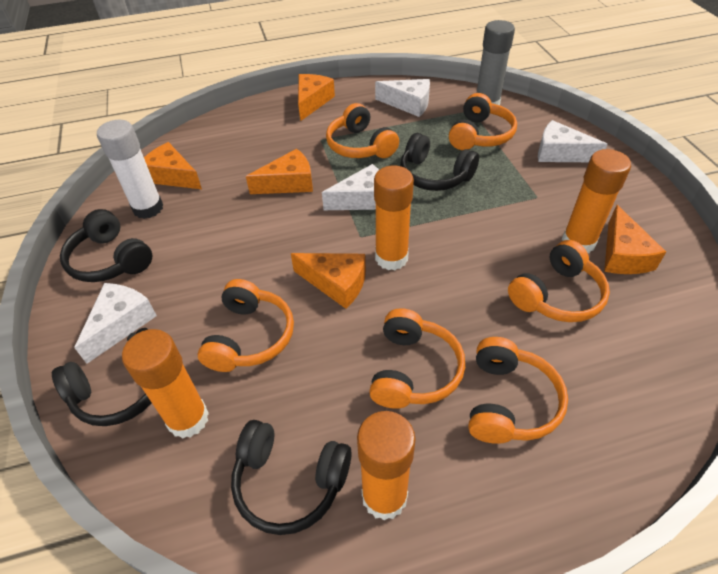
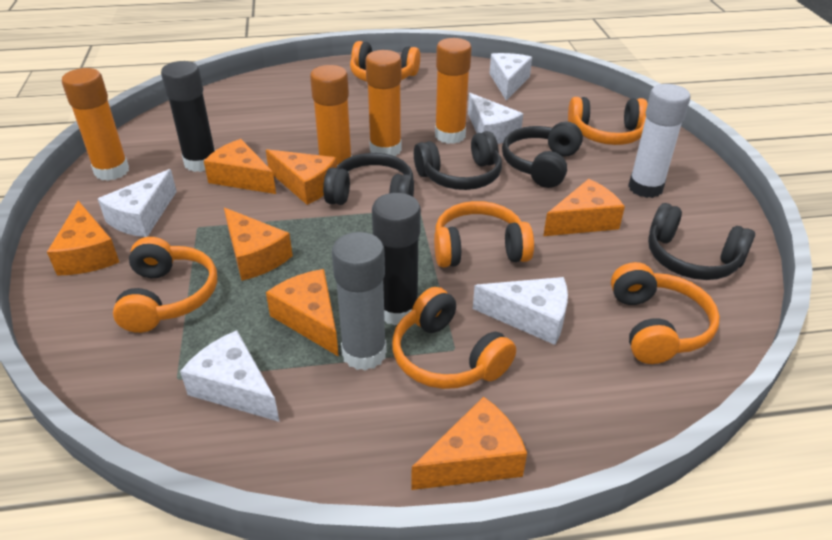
black glue stick: none = 0 -> [161,61,215,172] [372,193,421,325] = 2
orange cheese: [144,142,202,189] [246,149,313,194] [291,253,366,309] [298,74,335,121] [604,205,666,274] = 5 -> [47,200,119,276] [204,139,276,194] [224,207,293,281] [266,149,337,205] [266,269,339,357] [412,396,527,490] [543,179,625,236] = 7
white cheese: [74,283,157,364] [322,164,379,210] [375,79,430,117] [538,120,608,162] = 4 -> [98,169,177,237] [180,330,280,422] [468,93,523,144] [473,277,568,345] [489,53,532,100] = 5

